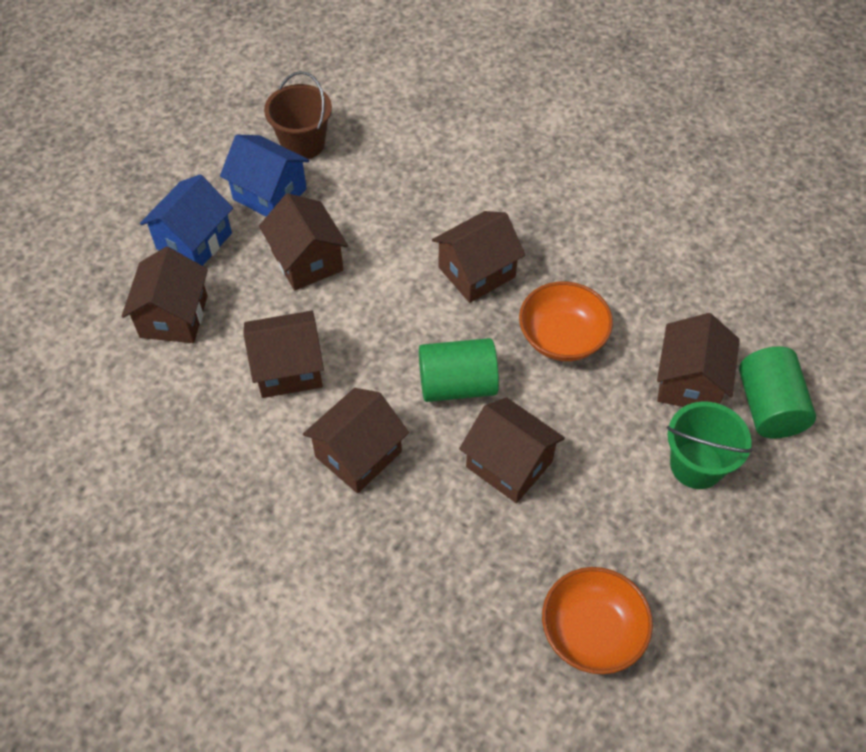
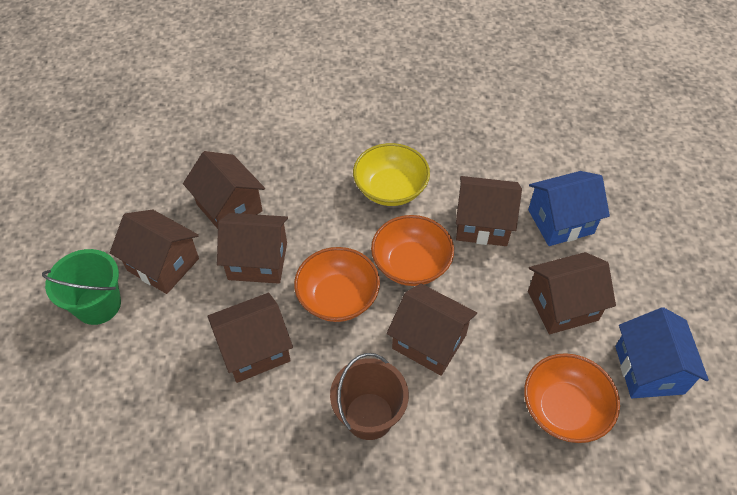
green cylinder: [419,338,499,402] [739,346,816,439] = 2 -> none = 0
orange bowl: [519,281,613,361] [542,567,653,674] = 2 -> [294,247,380,322] [371,215,454,286] [524,353,620,443] = 3
yellow bowl: none = 0 -> [353,143,430,206] = 1

